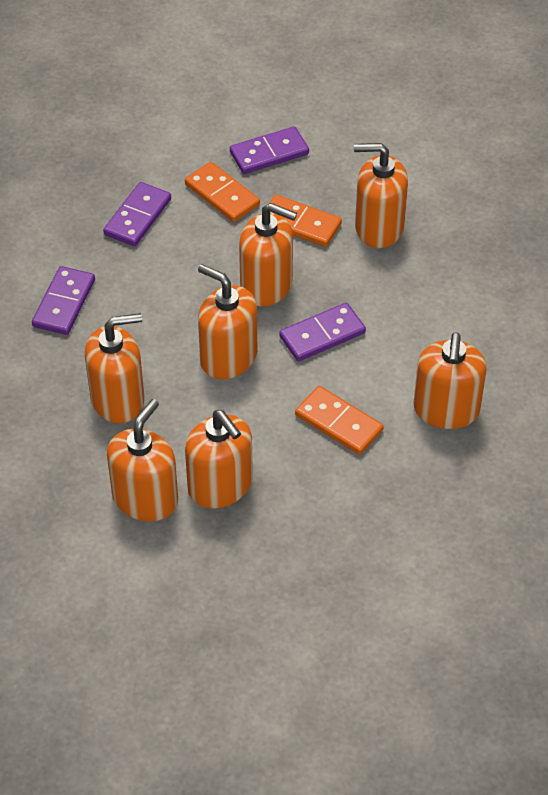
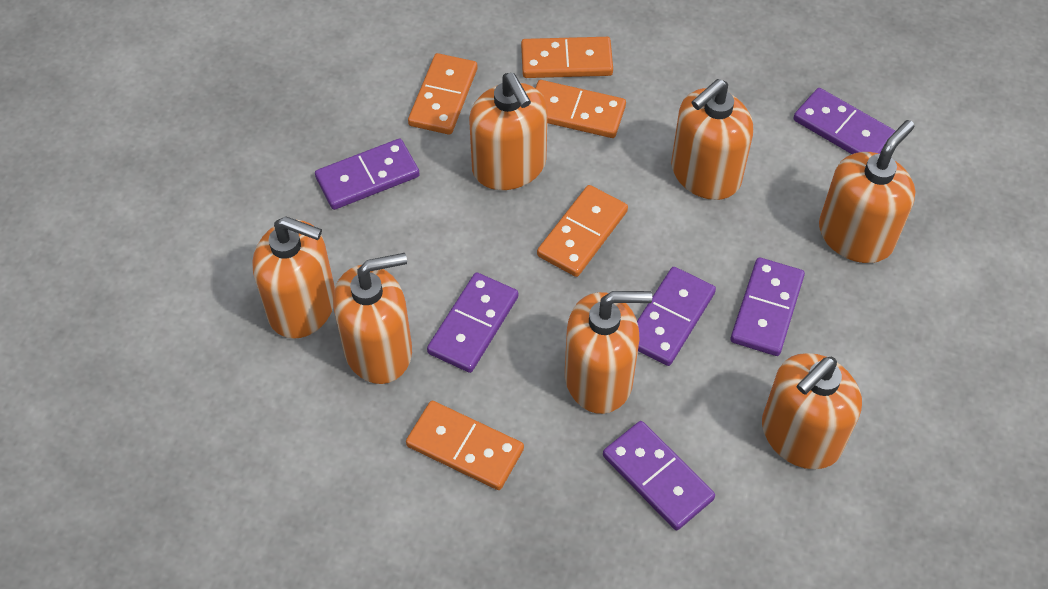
orange domino: [185,162,260,222] [270,195,342,247] [295,386,384,455] = 3 -> [406,401,524,490] [408,53,477,135] [521,37,613,78] [536,80,626,138] [537,185,628,277] = 5
purple domino: [32,266,95,335] [103,182,171,246] [230,127,309,174] [279,303,366,361] = 4 -> [315,139,420,210] [427,272,518,373] [603,421,715,530] [637,267,716,366] [731,257,805,356] [793,88,895,154] = 6

